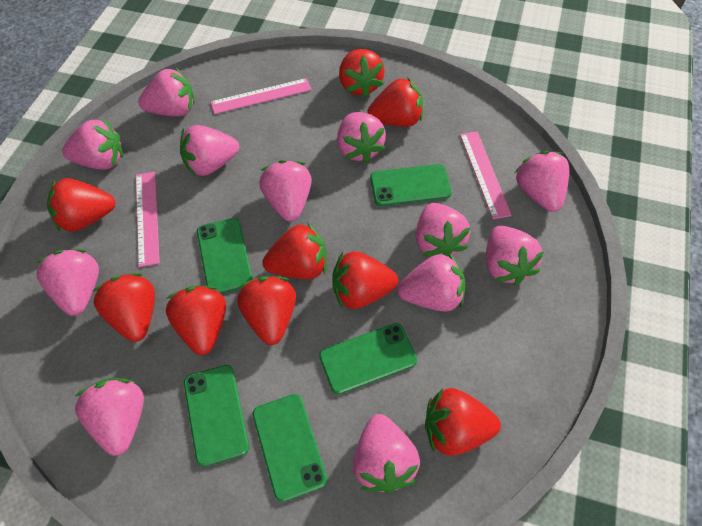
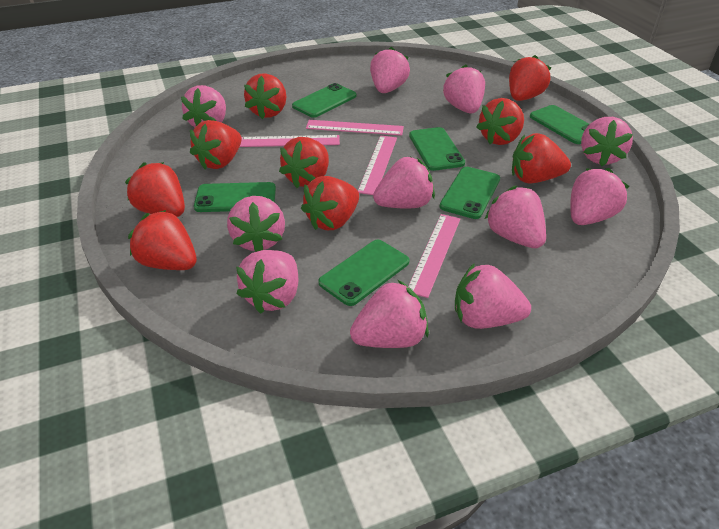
green phone: [184,365,249,467] [197,218,253,294] [253,394,327,502] [319,323,417,395] [370,164,452,206] = 5 -> [194,182,276,212] [292,83,357,118] [318,240,410,306] [409,127,465,171] [440,167,500,219] [530,105,589,144] = 6
pink ruler: [136,172,160,267] [211,78,312,114] [460,131,512,219] = 3 -> [240,135,340,147] [306,120,404,136] [358,136,397,195] [408,214,460,298] = 4
pink strawberry: [36,249,99,316] [62,119,123,170] [75,378,144,456] [138,68,195,117] [180,125,239,176] [259,160,312,222] [337,112,386,163] [353,414,420,493] [397,252,465,311] [415,203,470,257] [486,226,544,286] [515,151,569,212] = 12 -> [181,85,226,127] [227,196,285,252] [236,250,298,314] [350,279,429,348] [370,47,410,93] [373,157,435,208] [443,64,485,114] [455,263,531,329] [484,186,546,248] [570,168,629,225] [581,117,633,167] = 11

